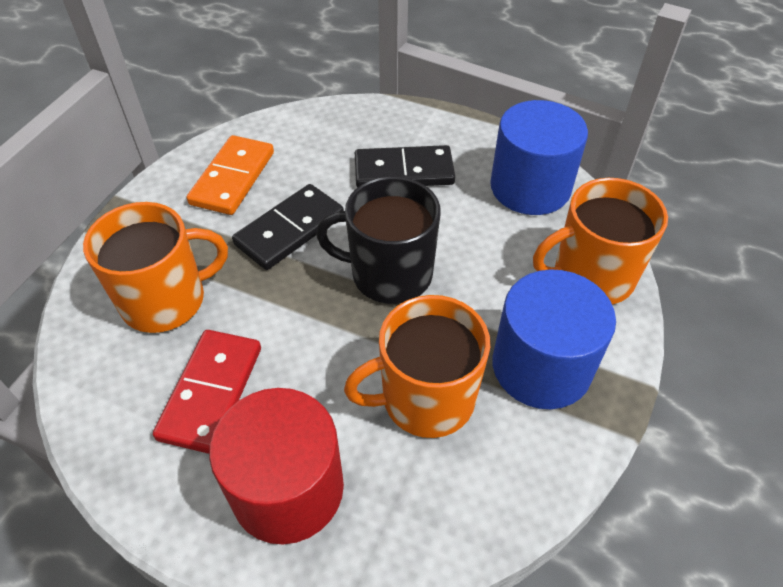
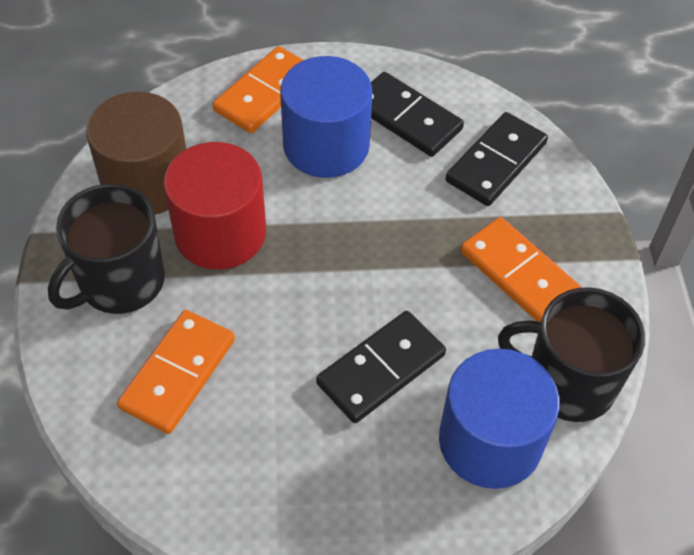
black domino: [232,184,344,270] [355,145,455,188] = 2 -> [316,311,446,423] [371,72,464,157] [445,112,548,206] = 3
black mug: [316,176,441,304] = 1 -> [48,184,165,314] [498,287,645,422] = 2
brown cylinder: none = 0 -> [86,92,186,215] = 1
orange domino: [187,135,274,215] = 1 -> [117,310,235,434] [213,46,304,133] [461,217,582,322] = 3
orange mug: [83,202,228,333] [344,295,490,438] [533,178,668,305] = 3 -> none = 0
red domino: [153,330,261,454] = 1 -> none = 0

